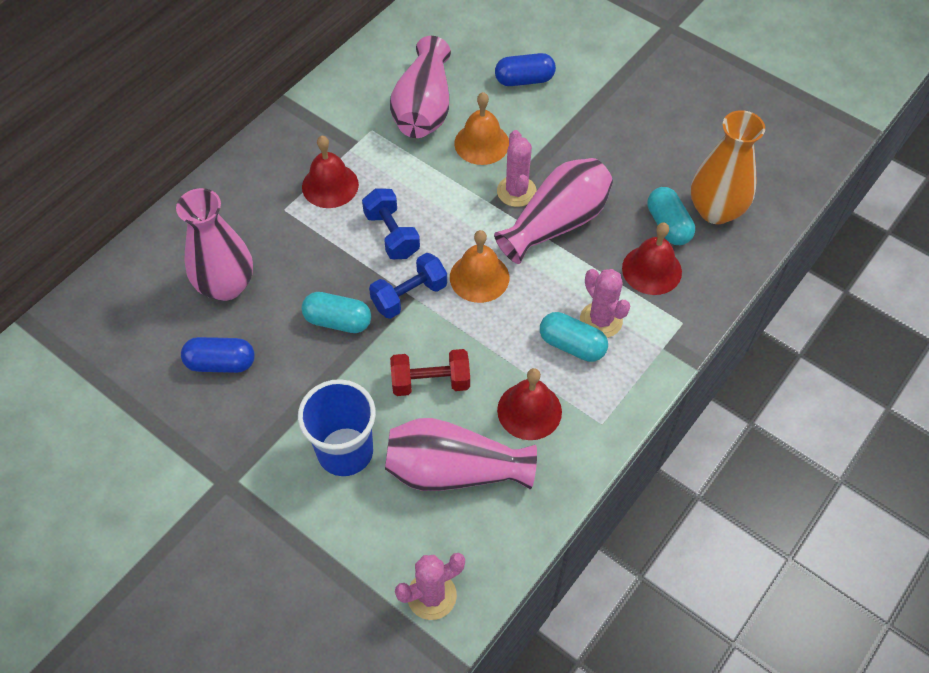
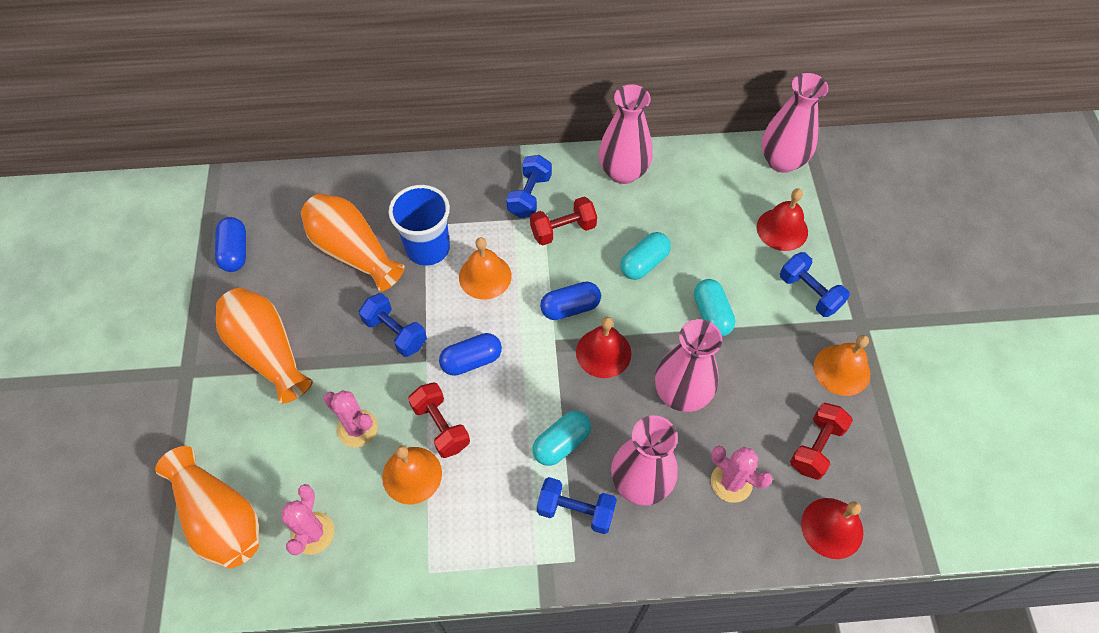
blue capsule: [181,337,255,373] [495,53,556,86] = 2 -> [215,217,246,272] [439,333,502,376] [540,281,601,320] = 3
blue dumbbell: [362,188,420,259] [369,253,447,319] = 2 -> [359,293,427,357] [506,155,552,218] [537,477,617,534] [780,252,850,317] = 4
orange bell: [450,230,509,303] [454,92,509,165] = 2 -> [382,445,442,504] [459,237,512,300] [814,335,870,396] = 3
orange vase: [691,110,765,224] = 1 -> [155,446,259,568] [216,288,313,404] [301,194,405,292] = 3
red dumbbell: [390,349,470,396] = 1 -> [408,382,470,458] [530,197,597,246] [790,403,853,480] = 3

